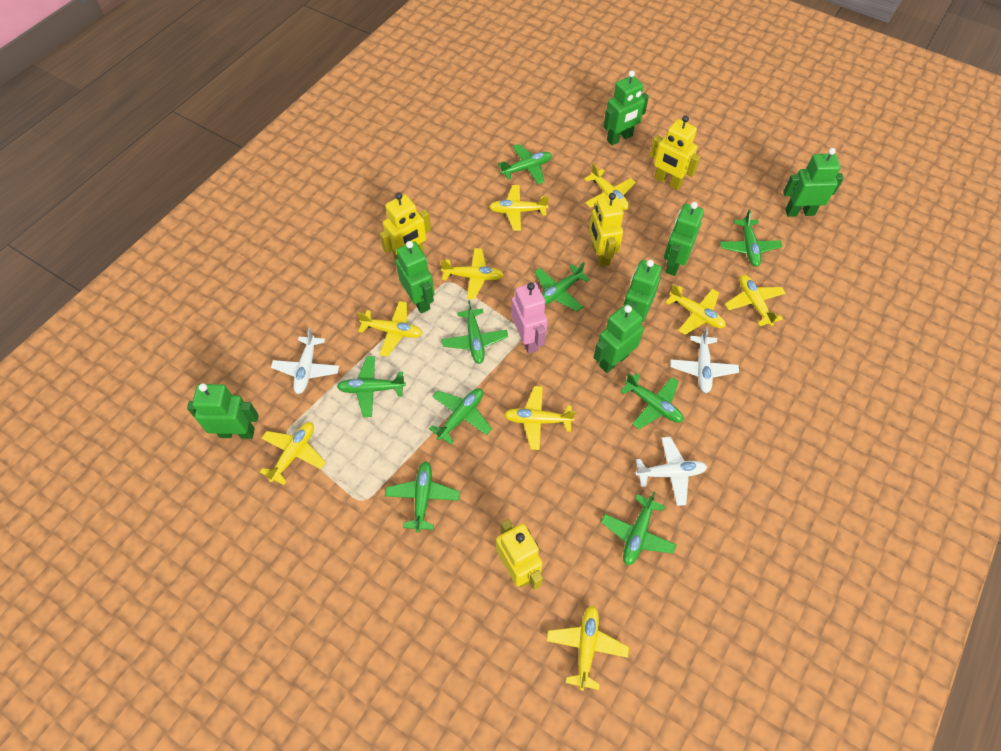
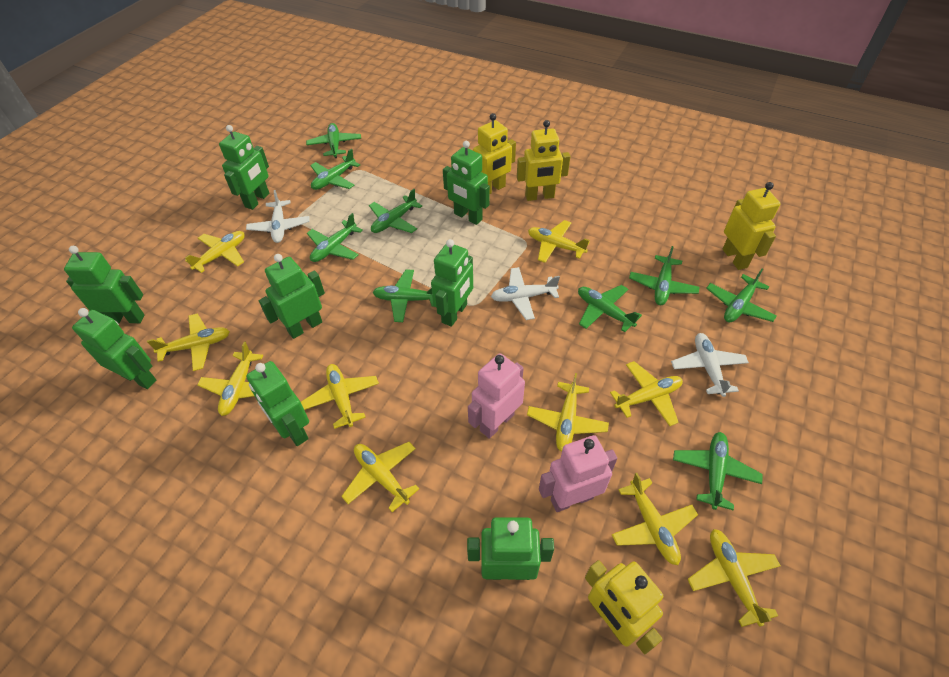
green robot: [187,383,259,439] [396,241,434,313] [594,304,644,373] [603,70,649,145] [623,260,662,322] [664,202,704,276] [783,148,844,217] = 7 -> [64,246,144,323] [72,308,156,389] [219,125,269,210] [246,361,309,446] [259,254,325,339] [431,239,473,327] [443,141,490,225] [467,517,554,580] = 8
pink robot: [511,283,548,354] = 1 -> [468,353,525,439] [539,435,618,512] = 2
yellow plane: [260,422,326,485] [357,301,423,357] [440,248,503,300] [489,185,549,231] [504,386,576,450] [546,605,629,691] [584,163,636,210] [665,284,726,335] [725,275,786,327] = 9 -> [147,313,230,371] [185,231,245,273] [197,342,263,416] [301,364,379,429] [341,442,419,512] [527,373,609,452] [528,220,590,263] [610,361,683,426] [612,473,698,565] [688,529,781,627] = 10

